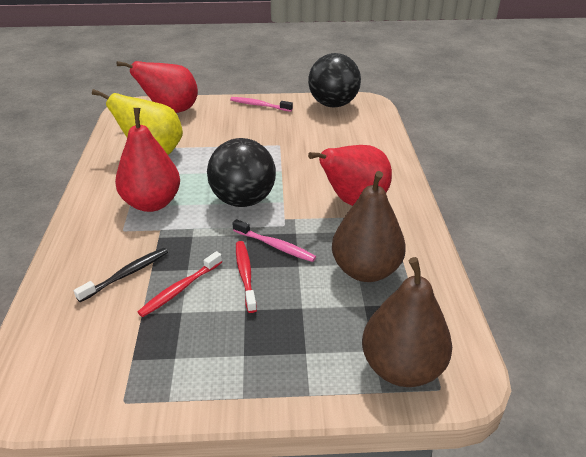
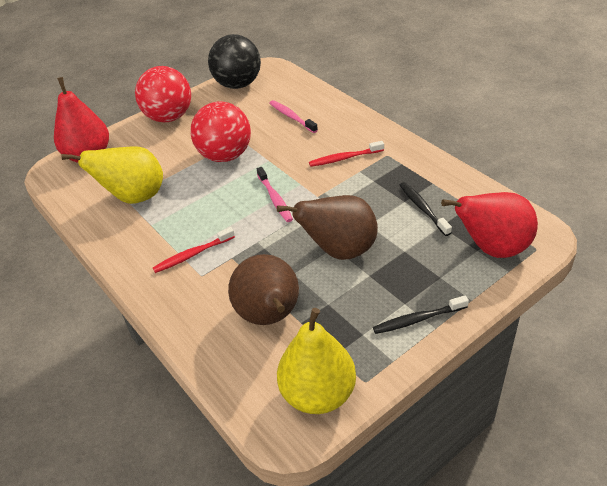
black ball: [207,138,276,207] [308,53,361,107] = 2 -> [208,34,261,89] = 1
black toothbrush: [74,248,168,302] = 1 -> [373,295,469,334] [399,182,452,236] = 2
red ball: none = 0 -> [135,66,191,122] [190,101,251,162] = 2
red pear: [115,108,180,212] [117,61,198,113] [308,145,392,206] = 3 -> [54,77,109,163] [441,192,538,258] = 2
yellow pear: [92,89,183,155] = 1 -> [61,146,163,204] [277,308,356,414] = 2

